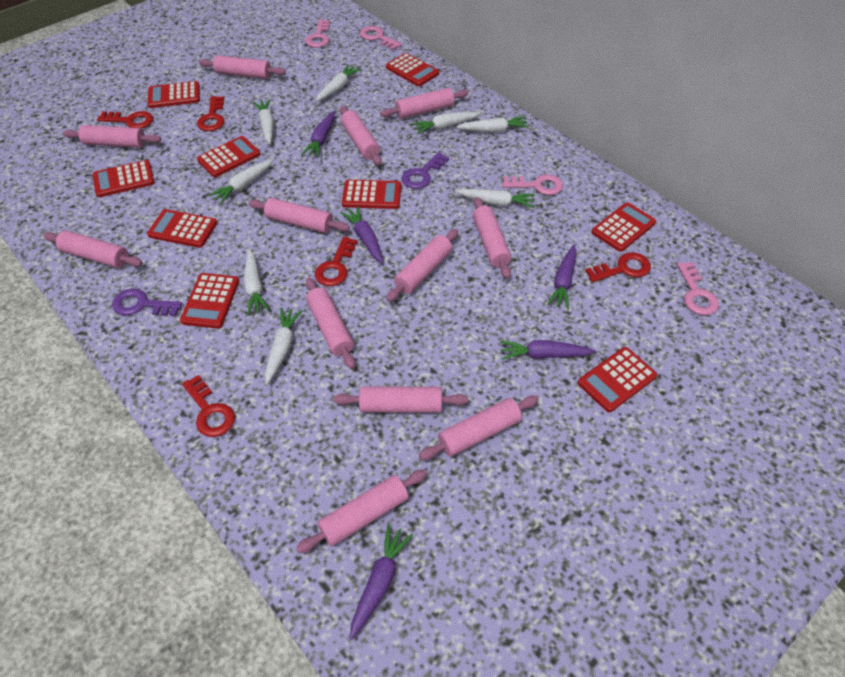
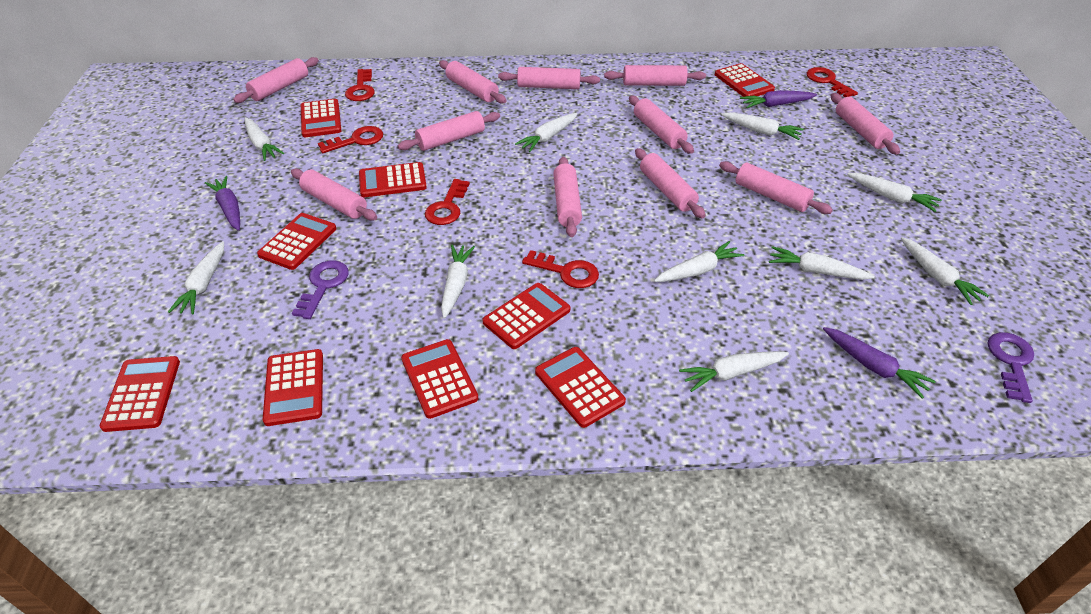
pink key: [305,20,330,48] [360,26,402,50] [502,174,563,195] [677,262,719,315] = 4 -> none = 0
pink rolling pin: [43,231,143,268] [63,125,161,148] [199,55,286,79] [249,198,350,233] [296,469,427,553] [306,278,355,369] [333,386,468,413] [340,106,382,165] [380,88,468,119] [386,229,458,302] [419,396,539,460] [473,197,511,279] = 12 -> [233,57,319,103] [291,169,377,221] [398,111,500,151] [439,60,507,104] [498,67,600,89] [553,157,582,237] [604,65,706,86] [629,96,694,154] [635,148,706,219] [719,161,833,214] [830,93,900,155] = 11
purple carrot: [302,111,335,157] [340,206,383,263] [350,524,413,640] [500,340,595,360] [547,244,577,310] = 5 -> [205,176,240,231] [740,90,817,108] [823,327,936,398] = 3
white carrot: [209,159,273,204] [244,249,270,316] [253,99,274,144] [265,308,302,385] [316,64,361,102] [411,112,481,134] [455,189,535,208] [456,116,529,132] = 8 -> [168,241,224,314] [245,117,284,161] [441,245,475,319] [515,113,577,152] [654,241,744,282] [679,351,789,392] [721,112,804,140] [769,246,875,280] [847,173,942,212] [901,237,989,305] = 10

